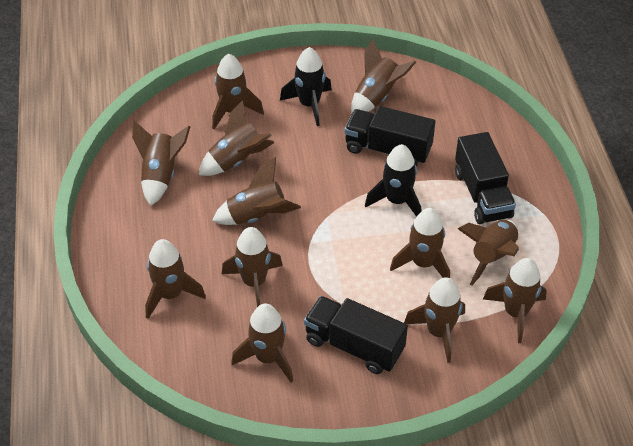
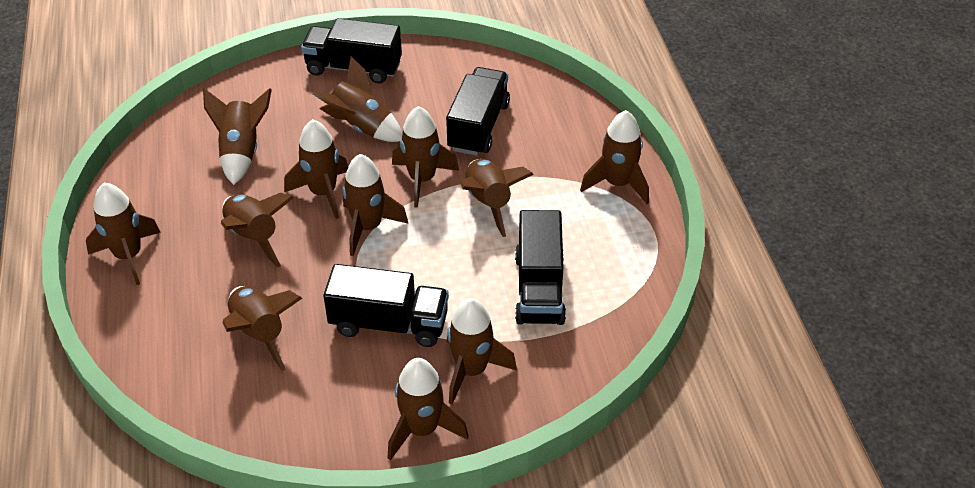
black rocket: [280,47,332,126] [365,144,421,217] = 2 -> none = 0
black truck: [304,296,408,374] [344,106,435,166] [455,132,516,224] = 3 -> [301,18,402,83] [323,264,449,347] [446,67,510,156] [515,210,566,325] = 4

